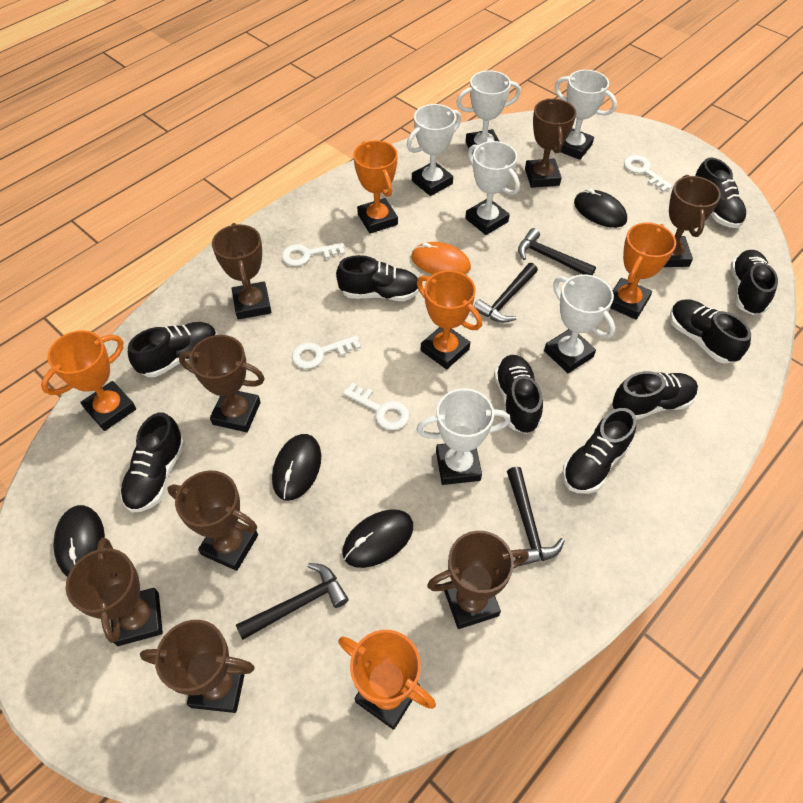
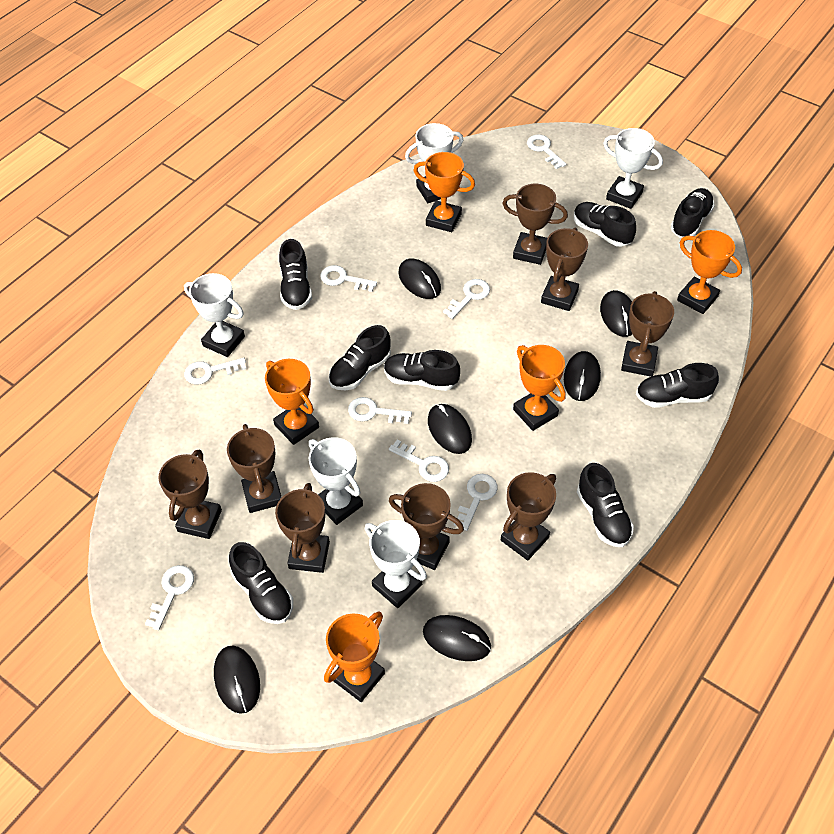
black hammer: [236,563,349,640] [474,263,538,323] [507,467,565,566] [518,228,596,275] = 4 -> none = 0
black mouse: [53,505,105,577] [272,434,321,501] [342,509,413,568] [574,189,627,228] = 4 -> [214,645,260,714] [398,259,441,299] [423,615,491,661] [428,404,472,454] [564,351,601,401] [600,290,632,337] = 6
black shoe: [120,413,185,513] [128,322,217,377] [336,255,419,301] [494,355,543,434] [562,408,636,494] [612,371,698,420] [670,299,751,364] [695,158,747,228] [731,250,778,315] = 9 -> [229,542,293,624] [279,239,312,310] [329,325,391,390] [384,350,460,391] [574,202,636,247] [577,463,634,547] [636,363,719,408] [670,188,715,238] = 8
orange mouse: [411,242,471,274] = 1 -> none = 0
white key: [282,243,345,266] [292,335,361,369] [343,383,409,430] [624,155,673,192] = 4 -> [145,565,194,630] [184,358,246,384] [320,265,377,292] [348,397,412,424] [389,439,449,482] [443,279,490,319] [454,474,498,531] [527,134,566,169] = 8
white trophy: [407,104,461,196] [416,388,511,485] [456,70,521,152] [465,141,520,235] [544,274,615,373] [555,70,617,160] = 6 -> [184,273,245,357] [309,437,363,525] [365,520,427,608] [405,123,463,203] [603,128,663,209] = 5

